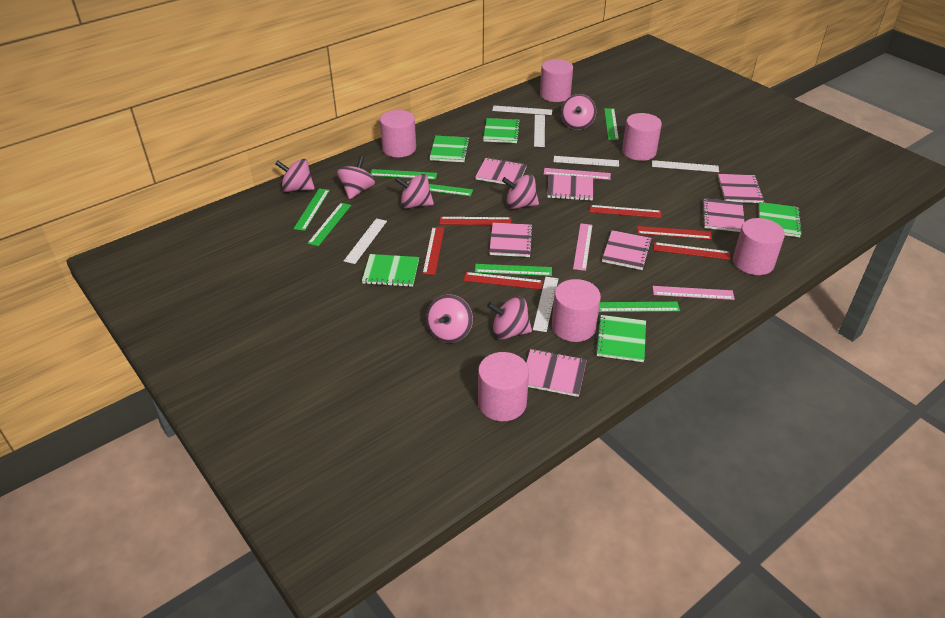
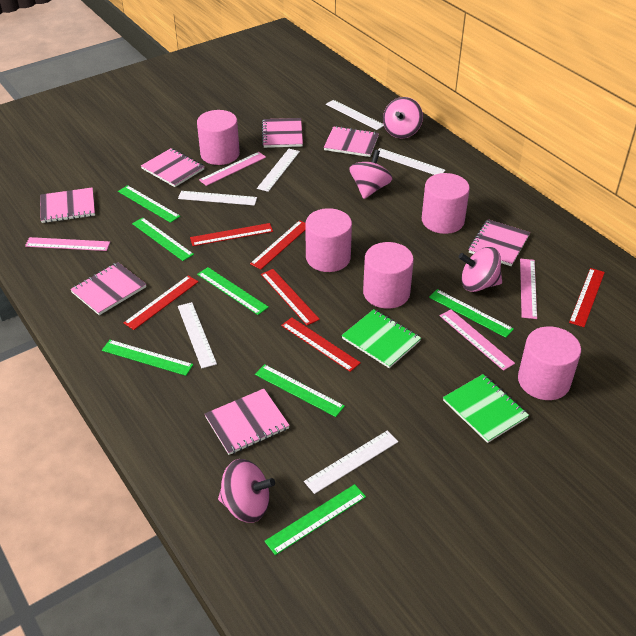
green notebook: [362,254,419,287] [429,136,470,162] [483,118,521,143] [595,315,646,362] [759,202,802,237] = 5 -> [341,309,421,368] [443,374,529,443] = 2
pink cylinder: [380,110,416,157] [478,352,529,421] [540,59,573,102] [552,279,601,342] [622,113,662,161] [733,218,785,275] = 6 -> [197,110,240,165] [305,208,352,272] [363,242,414,309] [422,173,470,234] [518,326,581,400] = 5
pink ruler: [544,168,611,180] [573,223,592,271] [653,286,735,300] = 3 -> [25,237,110,251] [199,152,266,186] [440,309,515,371] [520,259,537,319] = 4
pink spinning top: [275,159,315,192] [337,156,375,199] [395,174,434,208] [426,294,473,343] [487,297,532,339] [502,174,539,209] [561,94,596,130] = 7 -> [218,459,275,523] [349,150,392,199] [383,97,423,138] [459,247,502,292] = 4

